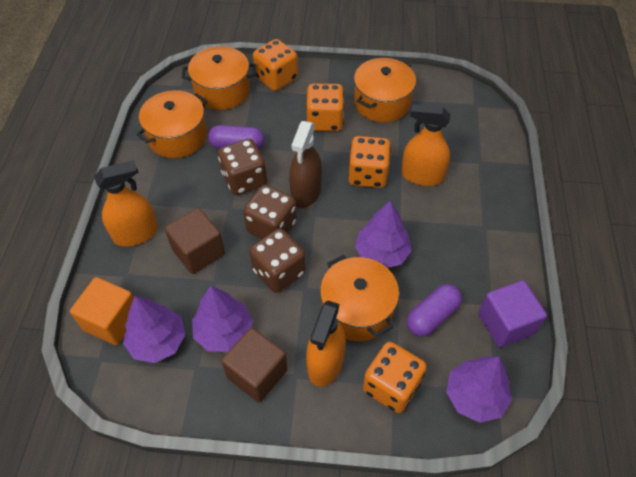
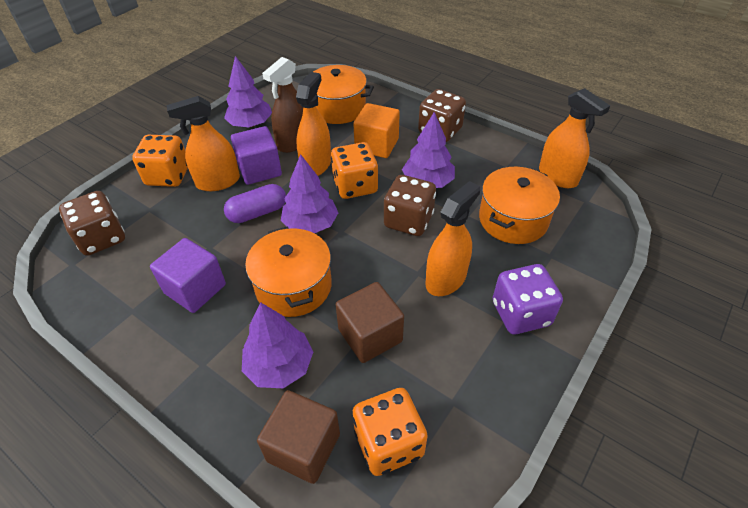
orange dice: [253,39,298,91] [306,84,344,131] [348,136,391,188] [363,342,427,413] = 4 -> [132,135,188,187] [331,142,378,199] [353,388,428,476] = 3
orange pot: [136,90,208,158] [182,46,256,110] [320,255,399,341] [354,58,416,122] = 4 -> [245,227,332,317] [304,65,374,124] [479,167,560,244] = 3
orange spray bottle: [94,160,158,246] [306,301,346,387] [401,104,451,186] = 3 -> [166,96,240,191] [296,72,331,176] [425,181,480,296] [539,88,610,188] = 4
purple capsule: [208,125,264,150] [407,284,462,337] = 2 -> [224,184,286,223] = 1
purple cube: [478,280,547,348] = 1 -> [150,238,226,313] [231,126,282,185] = 2
purple dice: none = 0 -> [493,264,563,334] = 1

